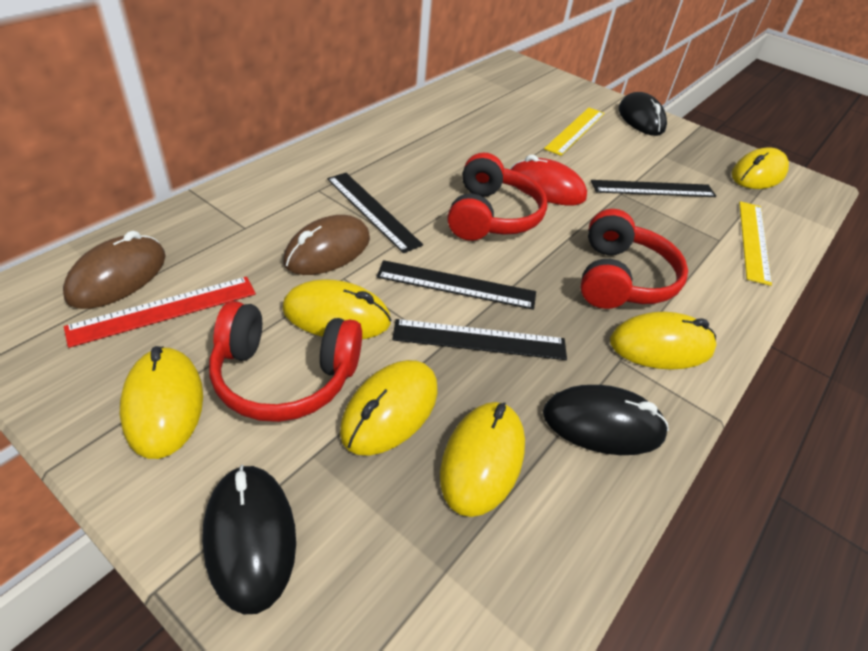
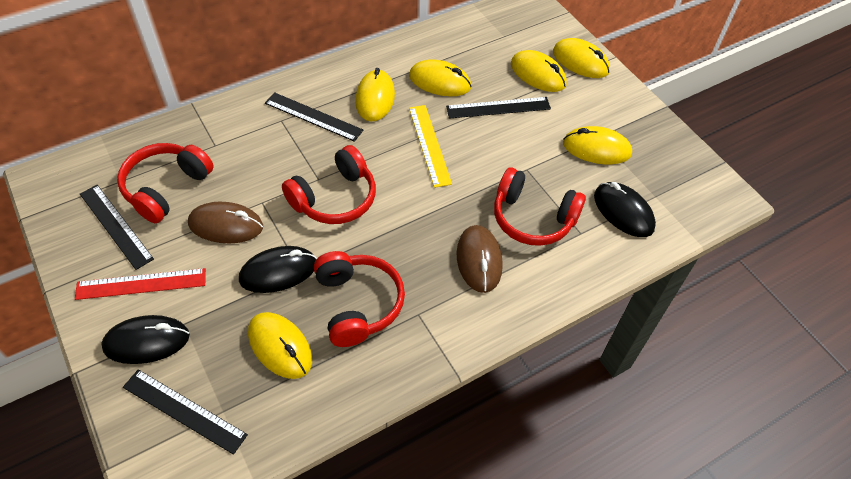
red headphones: [209,301,362,422] [448,153,547,241] [580,209,688,309] = 3 -> [117,143,214,223] [282,145,376,224] [314,251,405,347] [494,167,586,246] = 4
red mouse: [510,155,587,206] = 1 -> none = 0
yellow ruler: [544,108,605,156] [739,201,772,286] = 2 -> [409,105,452,188] = 1

